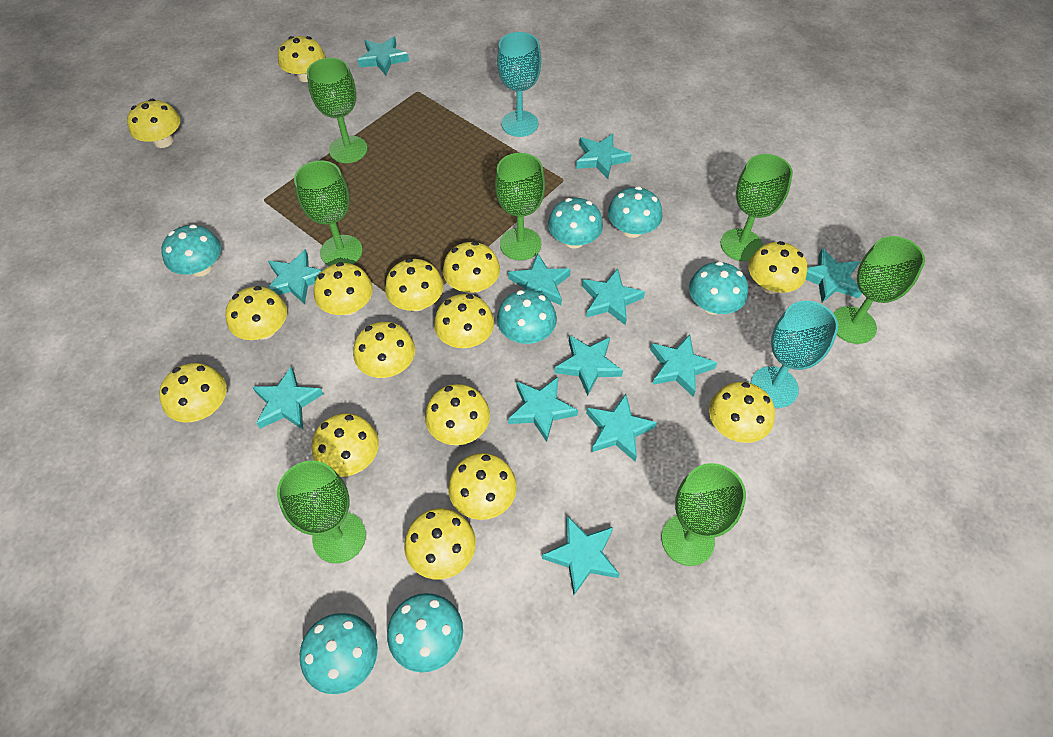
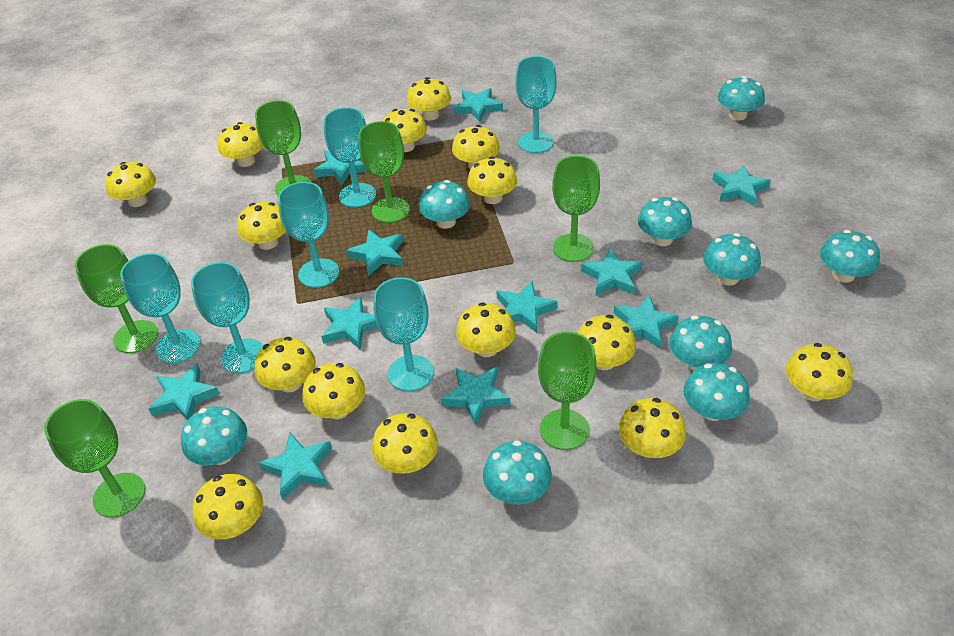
green goblet: [277,460,366,563] [294,160,363,266] [307,58,368,163] [495,153,545,260] [662,463,746,566] [721,154,793,261] [833,236,925,344] = 7 -> [44,399,145,517] [75,244,158,353] [255,100,311,195] [359,121,410,223] [538,332,597,450] [552,156,600,262] = 6
turquoise goblet: [497,32,541,137] [751,301,838,408] = 2 -> [120,253,201,363] [191,262,263,373] [278,182,339,288] [324,107,376,208] [374,277,434,391] [515,56,557,153] = 6
turquoise mushroom: [161,224,221,277] [300,613,378,694] [387,593,463,673] [497,290,557,344] [548,198,603,249] [608,186,663,238] [689,261,748,314] = 7 -> [181,406,247,465] [419,180,470,229] [483,440,552,504] [638,197,692,246] [669,315,732,370] [684,363,750,421] [703,233,761,285] [718,76,765,121] [820,230,880,283] = 9
turquoise star: [252,367,323,429] [268,249,323,304] [357,37,409,75] [508,254,571,305] [508,376,578,442] [542,516,620,595] [555,335,623,396] [576,134,632,179] [582,268,645,325] [586,394,657,461] [650,334,717,397] [806,248,862,303] = 12 -> [148,363,220,420] [259,433,332,500] [314,150,367,186] [321,297,377,349] [346,229,403,276] [441,367,510,426] [454,88,503,122] [497,281,558,333] [581,248,642,295] [614,295,679,349] [712,165,771,206] = 11

